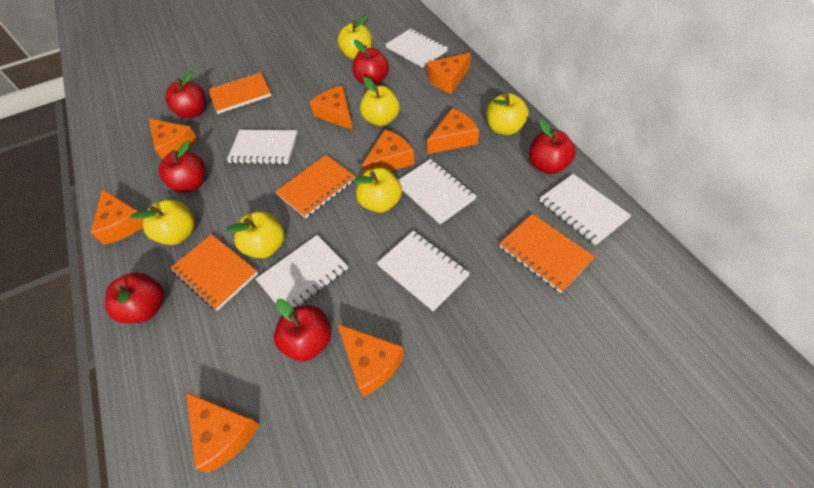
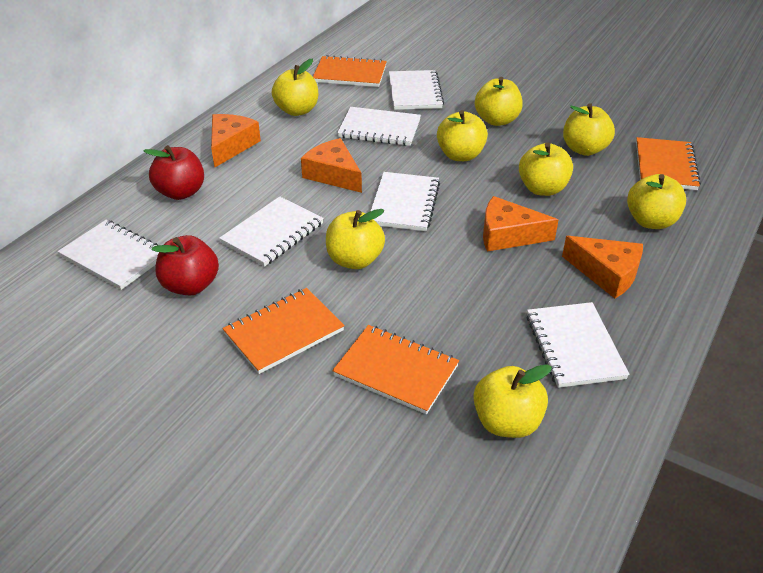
orange cheese: [91,189,144,245] [149,119,198,160] [186,392,260,473] [310,86,353,130] [337,324,404,397] [361,130,414,173] [427,53,471,94] [427,108,479,154] = 8 -> [211,114,261,168] [301,138,362,193] [483,196,558,252] [562,236,643,298] = 4
red apple: [105,273,164,323] [159,140,205,193] [165,71,206,119] [274,299,331,362] [352,40,389,85] [529,119,576,174] = 6 -> [144,145,204,200] [152,235,219,296] = 2
yellow apple: [130,200,195,245] [226,211,285,258] [338,15,372,60] [354,168,402,213] [360,77,400,126] [486,93,528,135] = 6 -> [272,59,318,116] [326,209,385,269] [437,110,488,161] [473,364,552,438] [475,77,523,126] [519,143,573,196] [563,103,615,156] [627,174,686,229] = 8

